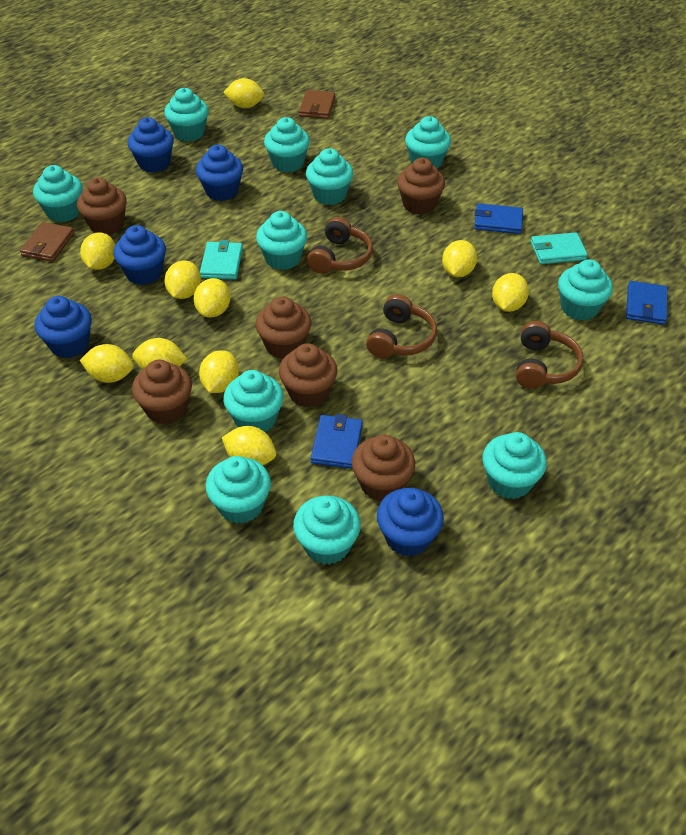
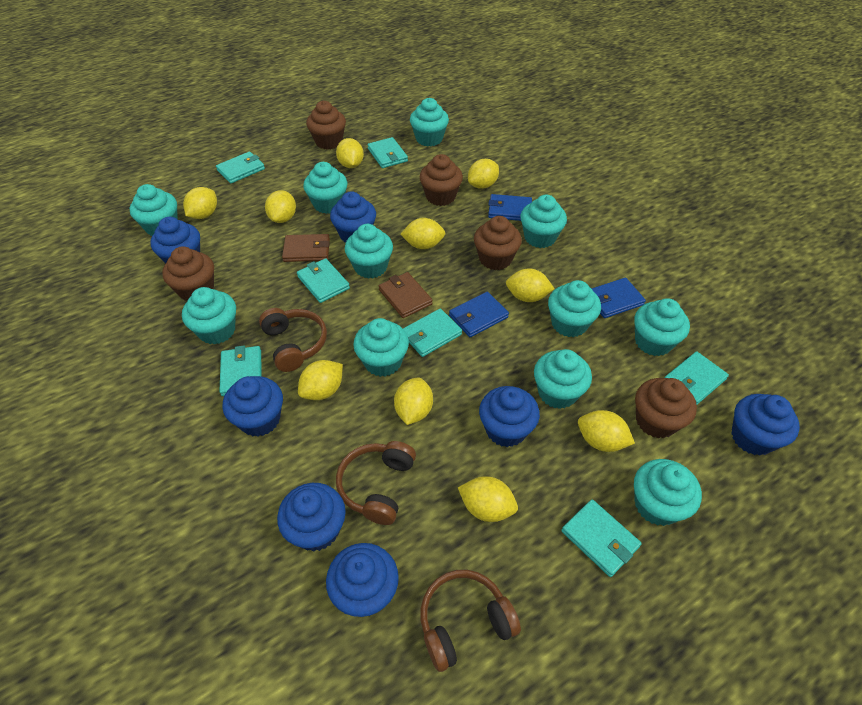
blue cupcake: [35,296,92,358] [114,225,166,285] [128,117,174,173] [196,145,243,201] [377,488,444,557] = 5 -> [151,217,200,264] [222,376,283,437] [277,483,346,551] [326,543,399,617] [330,192,376,242] [479,386,540,447] [731,394,800,456] = 7
brown cupcake: [77,177,127,235] [132,360,192,424] [255,297,312,359] [279,343,338,407] [352,434,415,501] [397,158,445,215] = 6 -> [162,246,214,301] [306,101,346,150] [420,154,463,206] [474,216,522,270] [635,378,697,439] = 5
turquoise wallet: [200,240,243,279] [531,232,588,264] = 2 -> [216,151,265,183] [219,345,262,396] [297,258,350,303] [367,137,408,168] [403,308,462,357] [561,499,642,577] [664,351,729,405] = 7

